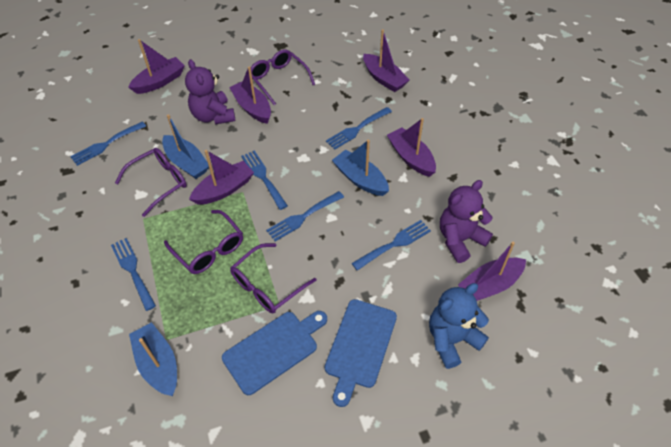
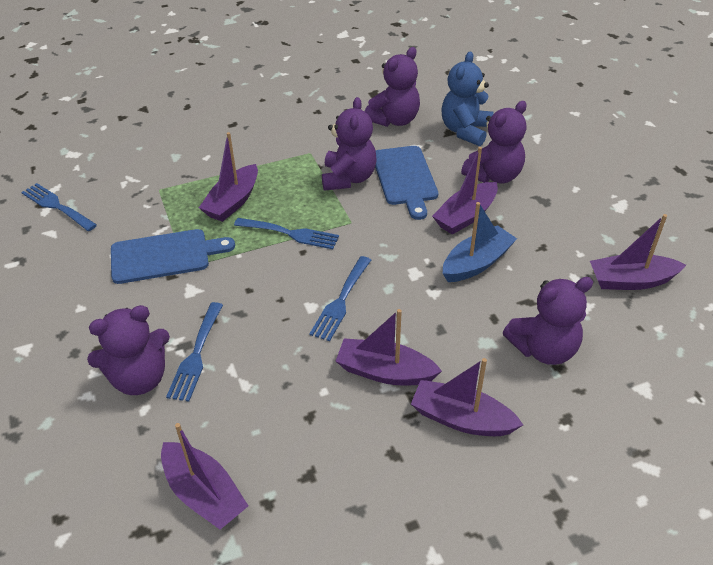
blue boat: [129,322,177,396] [162,114,209,179] [332,140,389,196] = 3 -> [443,202,517,282] = 1
blue fork: [70,121,146,166] [111,238,156,311] [241,151,288,210] [266,191,344,241] [326,107,392,150] [351,220,431,271] = 6 -> [21,183,97,231] [166,302,223,402] [234,218,339,249] [309,256,371,341] = 4
purple glasses: [115,148,187,217] [164,210,243,274] [230,243,316,313] [251,49,315,105] = 4 -> none = 0
purple teddy bear: [185,59,236,124] [440,180,493,263] = 2 -> [87,305,170,395] [322,97,377,191] [364,47,420,127] [461,101,527,183] [503,277,593,365] = 5

